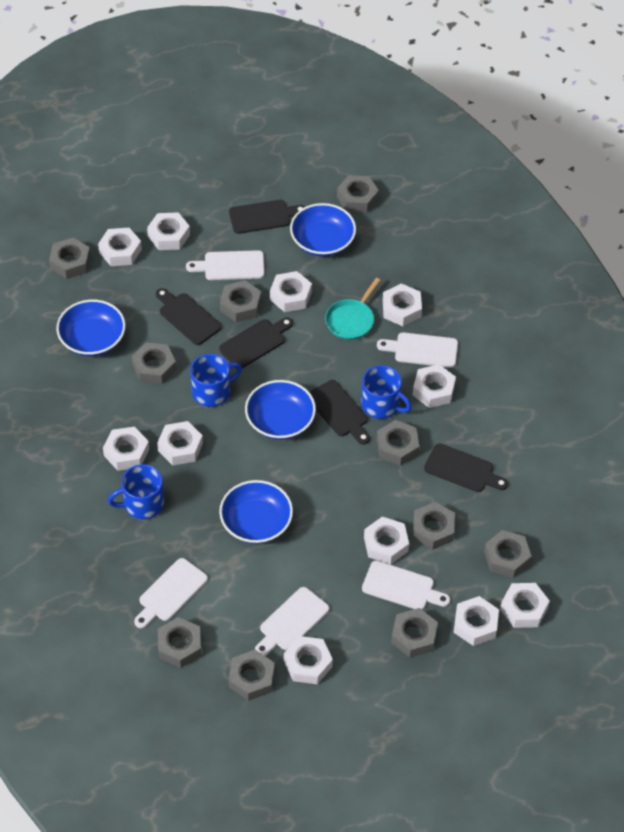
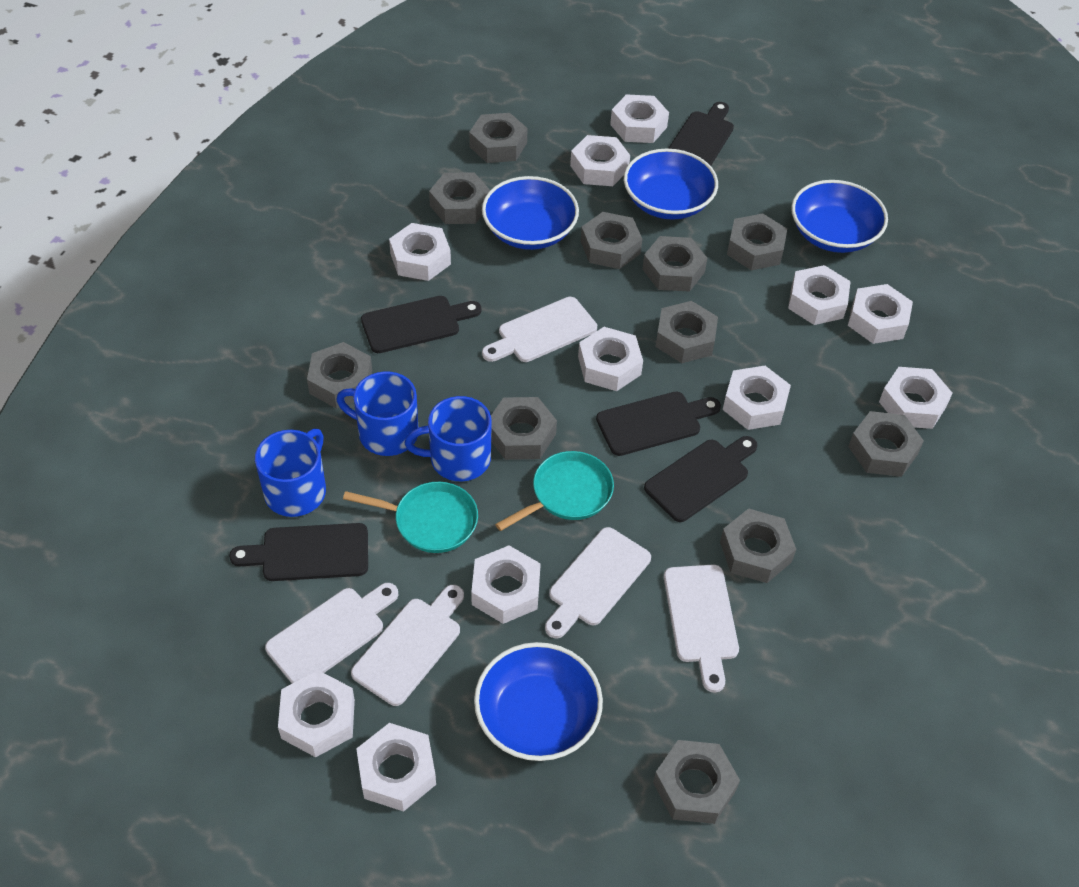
grey nut: [49,238,91,279] [132,342,176,384] [158,617,202,668] [220,280,261,322] [229,650,275,701] [337,175,379,213] [377,420,419,466] [391,608,438,658] [413,502,455,550] [484,530,531,578] = 10 -> [307,342,372,409] [429,172,490,224] [469,113,528,163] [491,397,557,460] [580,212,642,269] [642,236,707,292] [653,740,740,824] [655,301,718,363] [720,508,796,583] [727,213,787,270] [848,411,924,477] = 11
turquoise pan: [325,278,381,340] = 1 -> [343,482,478,553] [495,451,614,531] = 2

